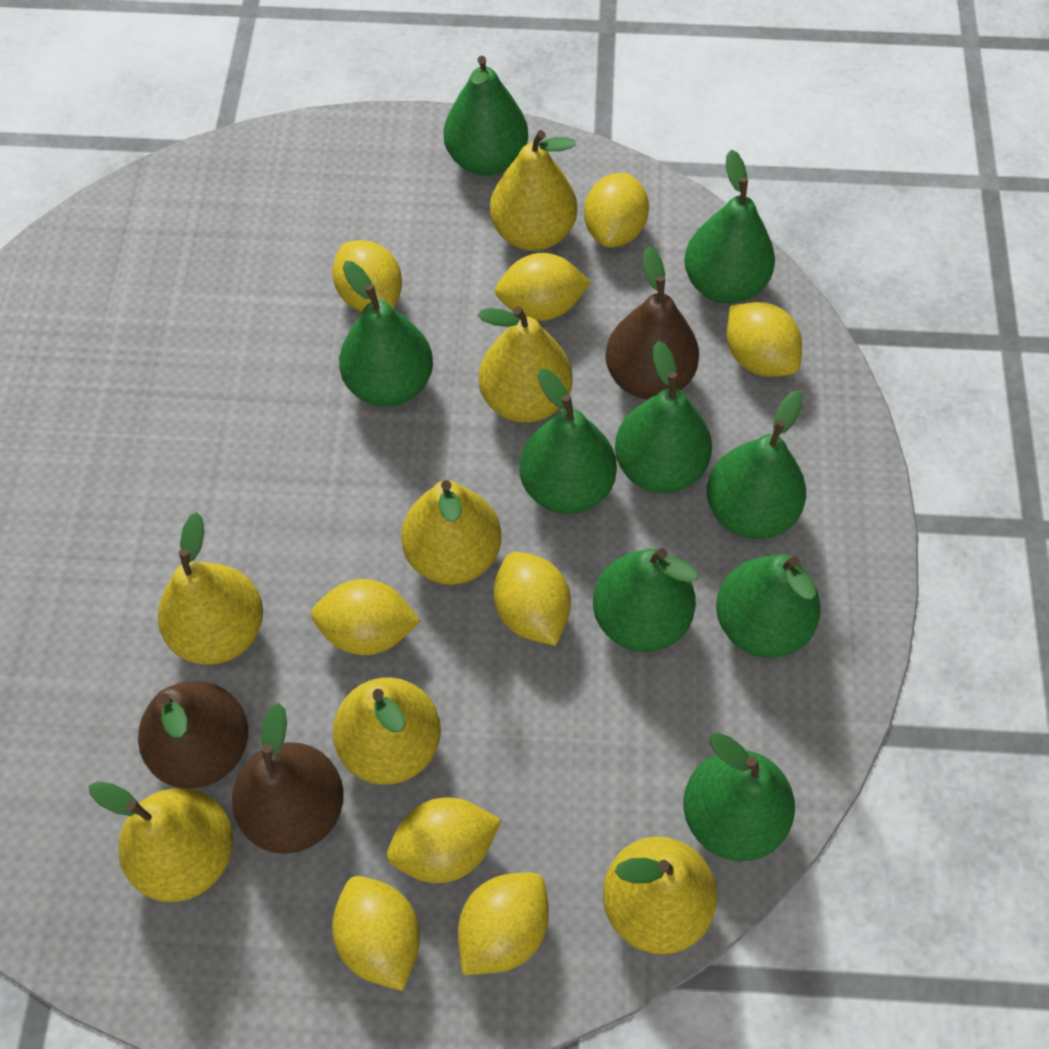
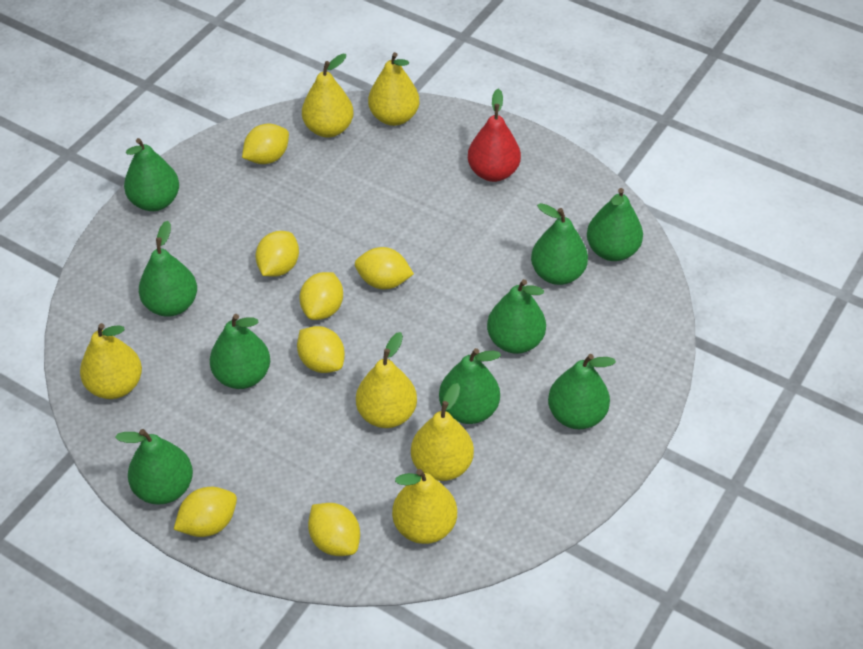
brown pear: [138,681,248,789] [232,703,344,854] [606,246,699,399] = 3 -> none = 0
red pear: none = 0 -> [468,89,521,182] = 1
yellow lemon: [311,579,421,655] [332,240,402,312] [332,876,420,991] [387,797,502,883] [458,872,549,975] [493,552,571,646] [495,253,591,321] [584,173,649,248] [727,302,802,377] = 9 -> [174,487,237,537] [242,124,289,164] [255,231,299,277] [297,326,345,373] [299,272,343,320] [308,503,360,556] [355,247,414,289] = 7
yellow pear: [89,781,233,902] [158,512,263,665] [333,677,441,785] [401,480,501,585] [477,306,573,422] [490,130,577,251] [603,836,717,954] = 7 -> [80,323,142,399] [302,54,354,138] [356,332,417,428] [368,52,419,126] [392,469,457,544] [411,383,474,481] = 6

